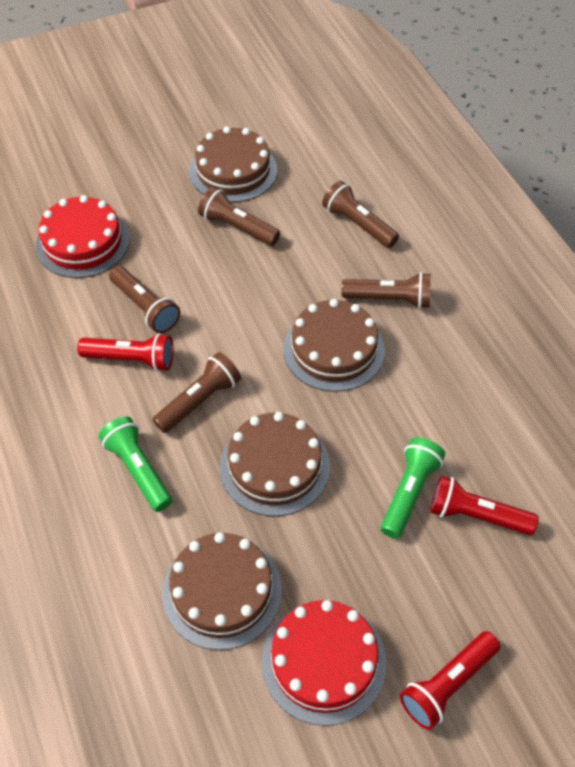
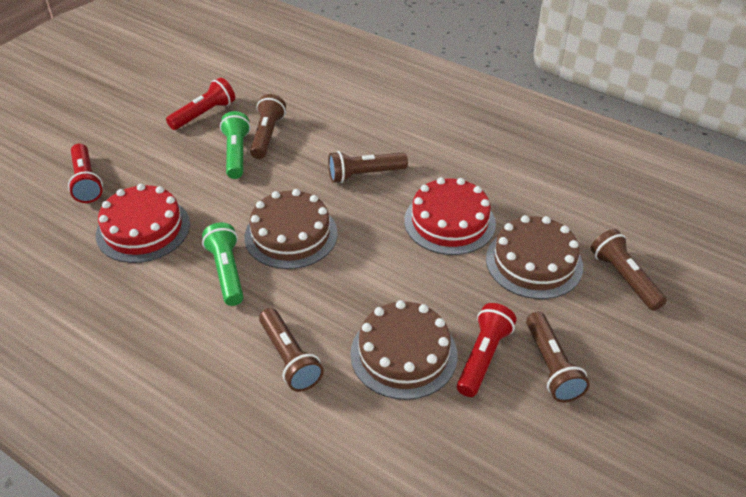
brown cake: [163,532,282,650] [190,126,277,203] [220,412,330,516] [284,299,385,392] = 4 -> [244,189,338,269] [350,300,458,400] [486,215,583,299] = 3

